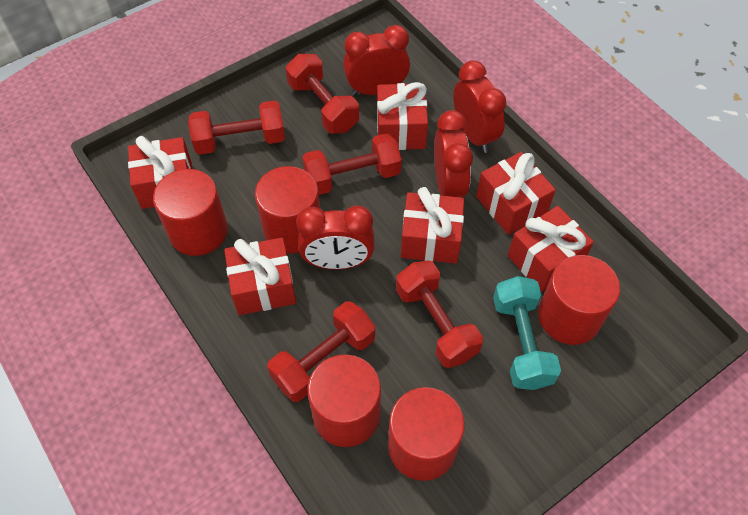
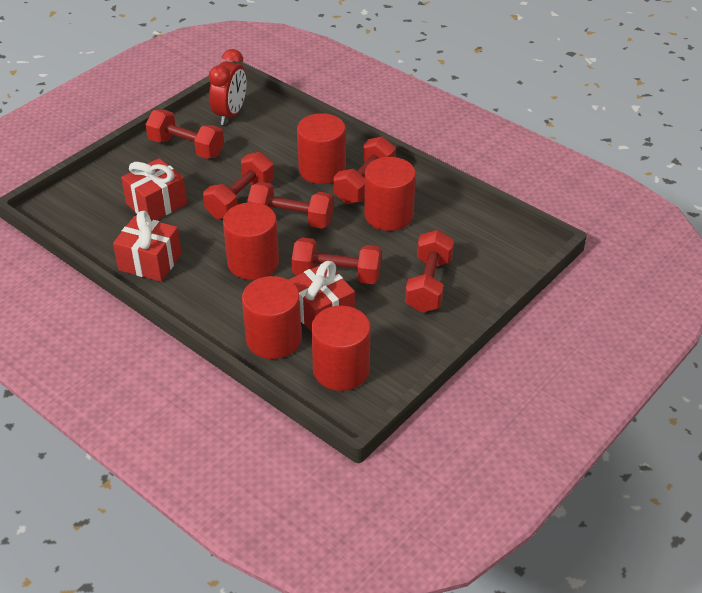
red clock: [296,205,374,269] [343,25,410,96] [434,110,473,197] [453,60,507,153] = 4 -> [209,49,246,125] = 1
red dumbbell: [188,101,285,155] [267,301,375,402] [286,54,359,134] [302,133,402,195] [396,260,483,368] = 5 -> [146,110,224,159] [203,152,274,219] [247,182,333,229] [292,237,381,284] [333,137,396,204] [405,230,454,312] = 6
red gift: [128,136,192,209] [224,237,296,315] [377,82,428,150] [401,187,464,264] [476,152,556,235] [508,206,594,292] = 6 -> [113,211,182,282] [121,158,187,220] [289,261,355,331] = 3
turquoise dumbbell: [493,276,561,390] = 1 -> none = 0

